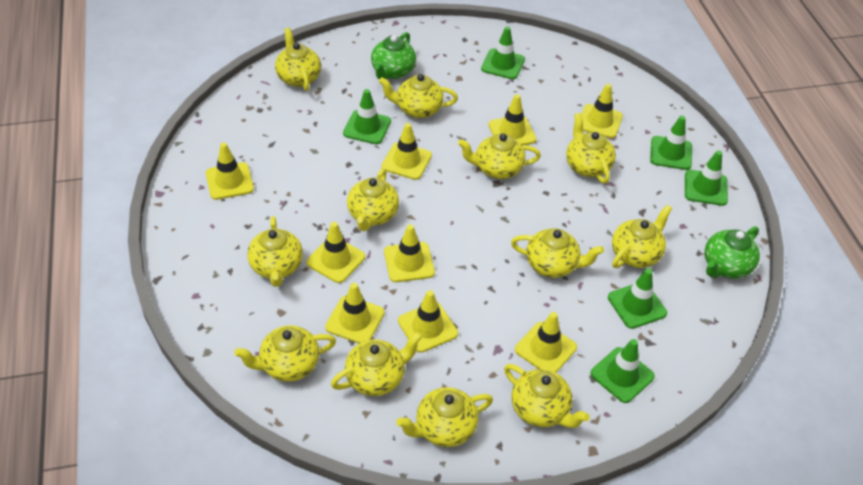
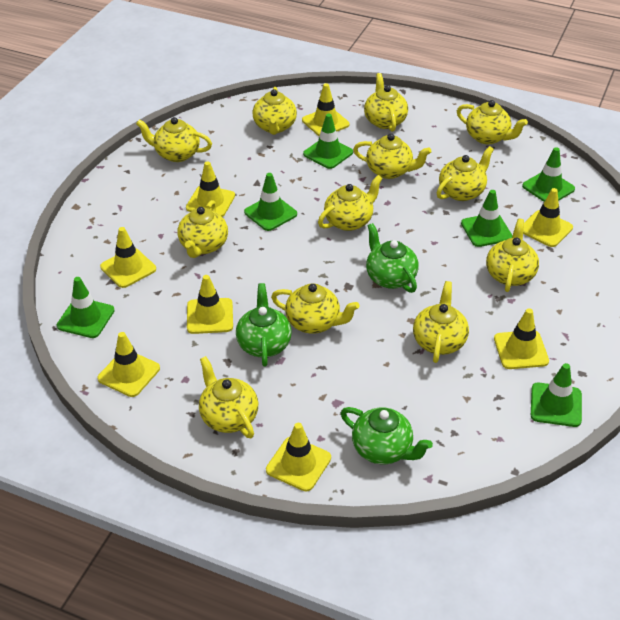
green teapot: [371,32,416,79] [705,226,760,279] = 2 -> [236,283,292,367] [341,407,433,464] [366,223,419,293] = 3
yellow traffic cone: [206,143,254,200] [306,222,365,283] [325,283,385,344] [382,123,432,180] [384,224,435,282] [398,290,458,353] [489,94,536,145] [515,312,577,373] [581,84,623,138] = 9 -> [98,332,160,397] [100,227,156,288] [186,161,235,217] [187,275,233,334] [266,423,331,492] [302,83,350,136] [494,308,549,369] [523,188,573,247] = 8

